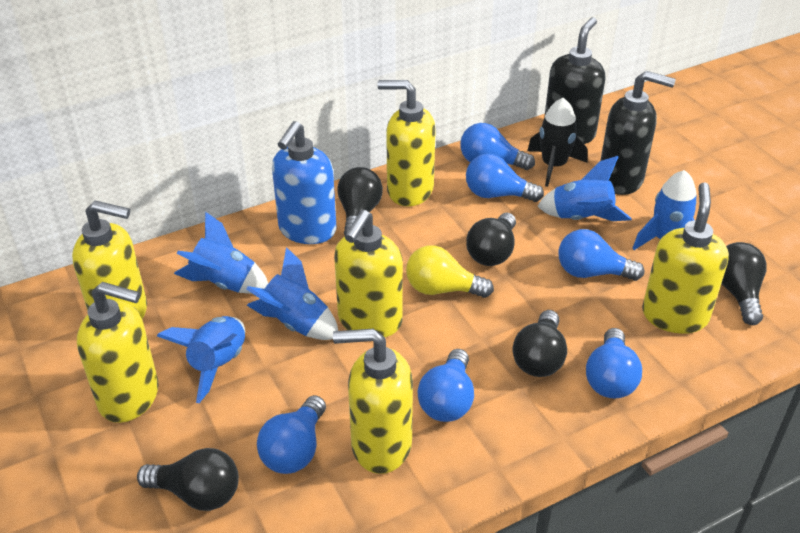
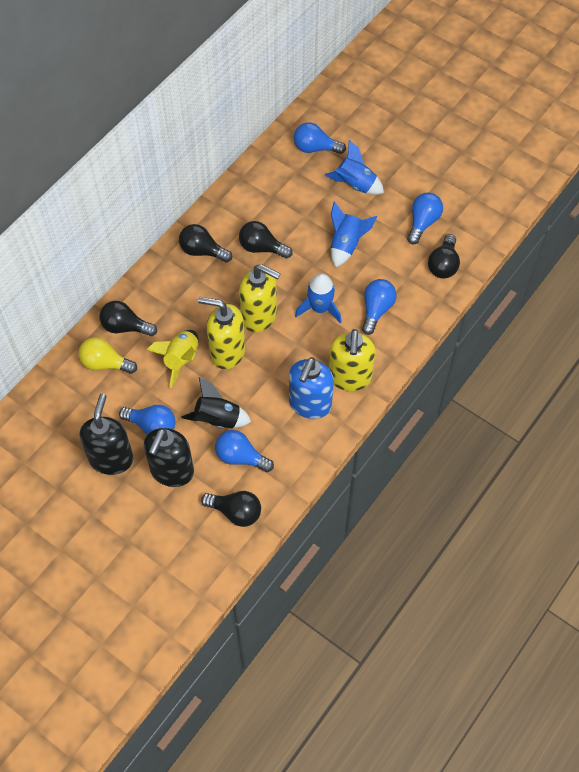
blue light bulb: [257,395,326,474] [418,349,474,422] [460,123,535,170] [466,154,544,202] [558,229,644,281] [586,328,642,398] = 6 -> [119,405,176,434] [215,430,274,472] [294,122,346,154] [362,279,397,335] [407,193,443,245] = 5
blue rocket: [157,316,245,403] [174,212,268,294] [246,247,338,340] [537,156,632,221] [632,170,697,250] = 5 -> [295,273,342,323] [325,140,384,195] [331,202,378,268] = 3
yellow rocket: none = 0 -> [146,330,198,388] = 1
yellow soap dispenser: [72,201,147,319] [77,282,158,423] [333,328,413,474] [334,210,403,337] [377,80,436,206] [642,183,729,334] = 6 -> [198,297,245,369] [239,264,280,332] [329,329,376,391] = 3

